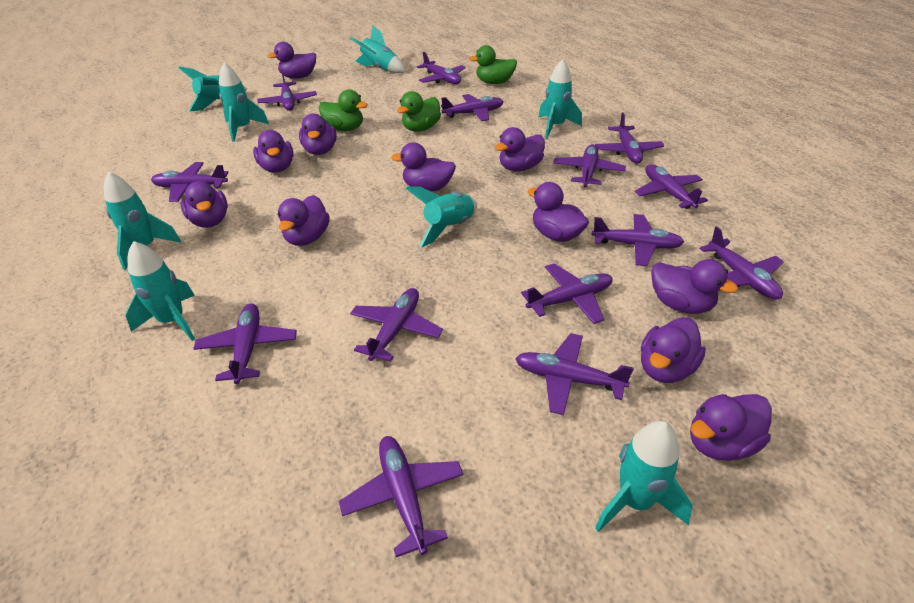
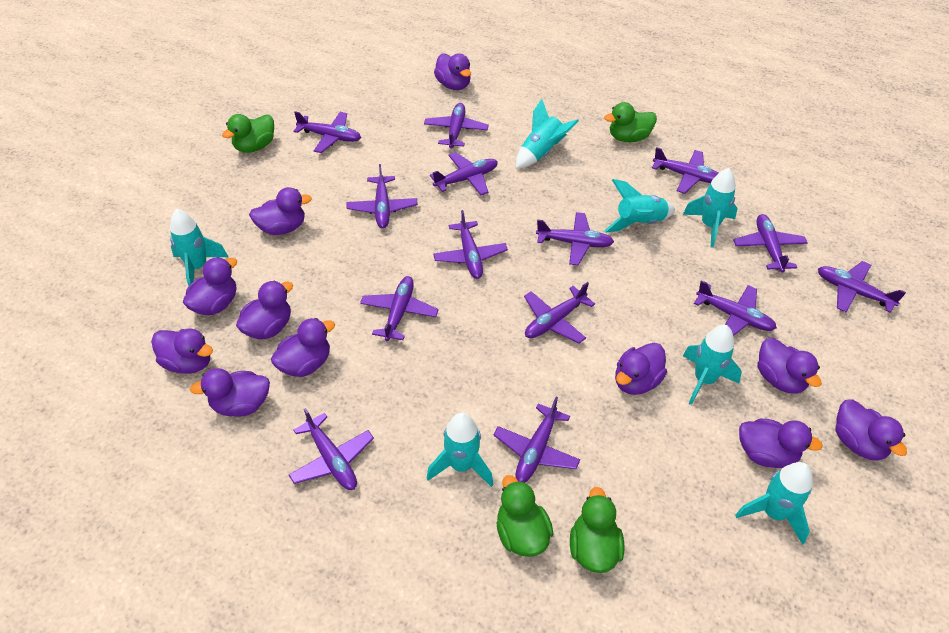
green duck: [319,89,368,131] [397,91,441,132] [469,45,517,84] = 3 -> [222,114,274,153] [496,475,554,557] [570,487,624,573] [604,102,657,142] = 4
turquoise rocket: [104,172,181,270] [126,241,195,341] [179,66,247,111] [219,63,269,142] [349,26,406,73] [406,186,477,248] [538,59,582,138] [595,421,693,532] = 8 -> [170,209,228,286] [427,413,494,487] [516,99,579,169] [604,179,675,233] [683,168,738,248] [683,325,742,405] [735,462,813,545] = 7

